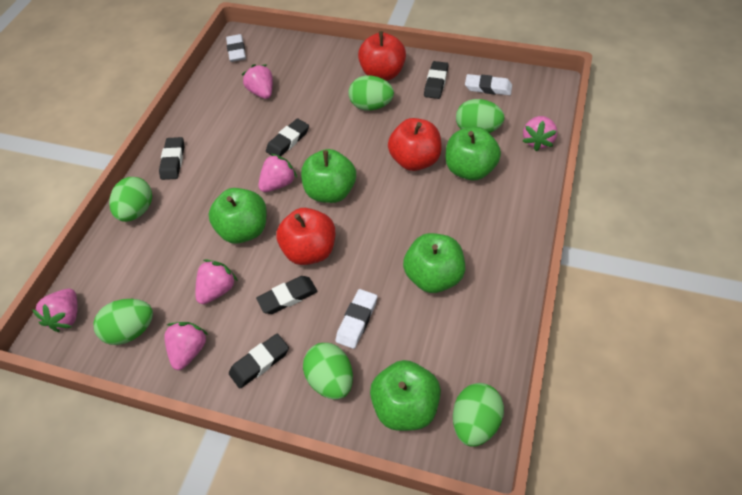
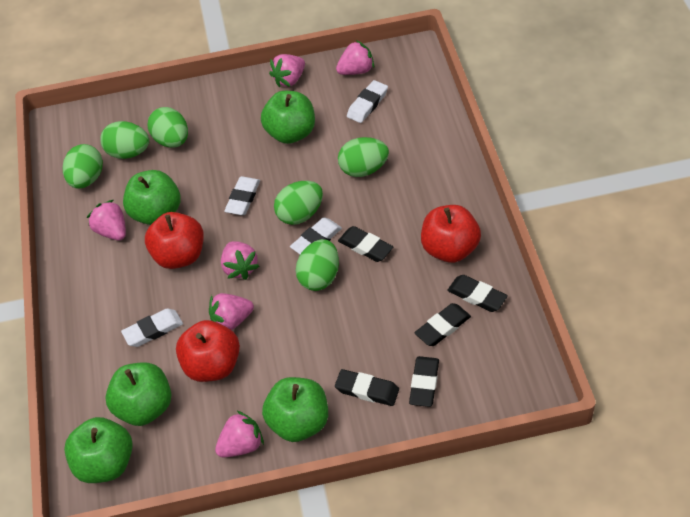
white eraser: [226,34,246,62] [336,289,377,349] [465,74,512,95] = 3 -> [121,308,183,347] [224,176,260,215] [290,218,342,254] [347,80,388,123] = 4

